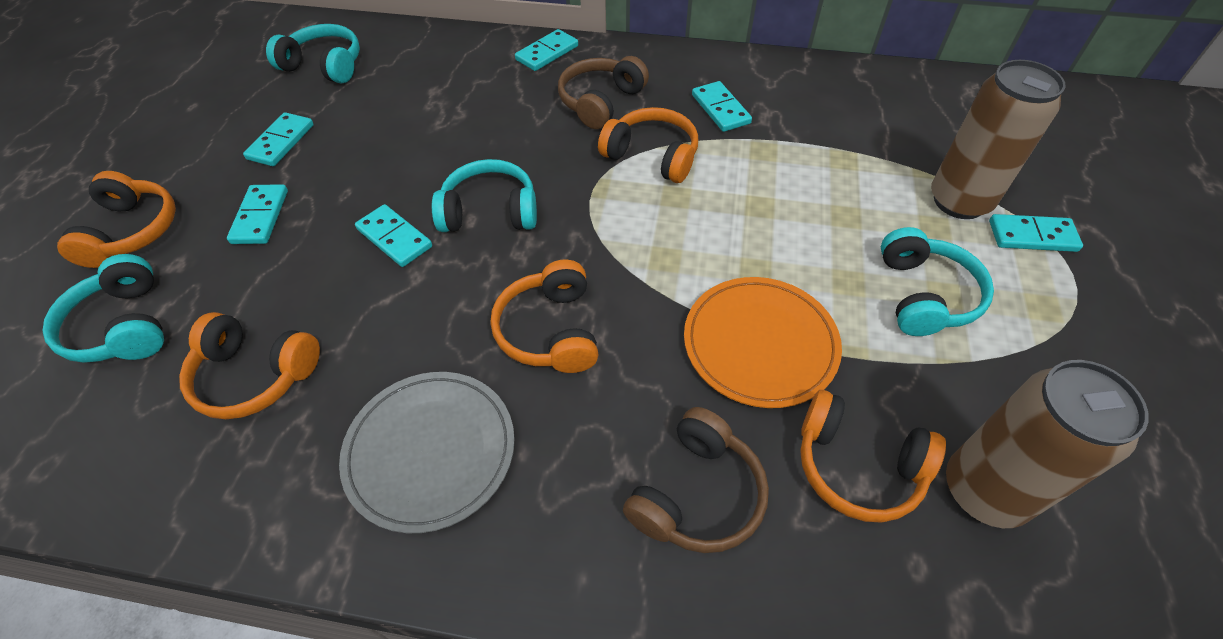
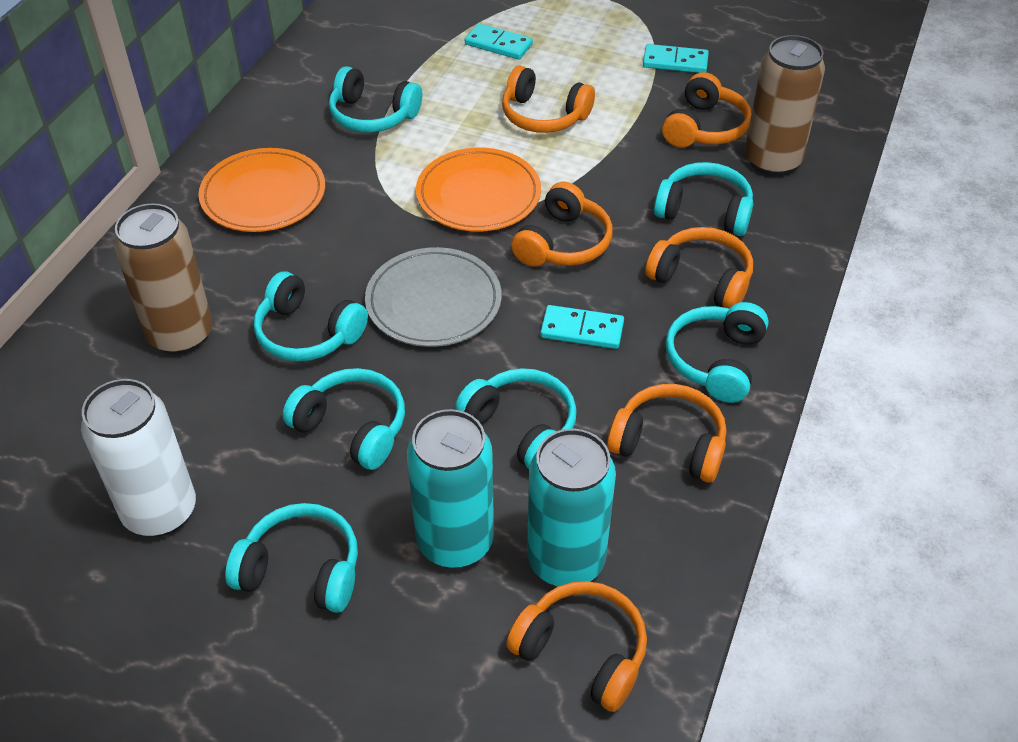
brown headphones: [558,56,649,129] [623,407,769,553] = 2 -> none = 0
orange headphones: [57,171,176,268] [179,312,320,419] [490,259,599,373] [598,107,698,183] [800,390,946,523] = 5 -> [502,65,595,133] [507,581,647,712] [511,182,613,267] [607,384,726,483] [645,227,753,308] [662,72,752,148] = 6
orange plate: [684,277,842,408] = 1 -> [198,148,325,232] [416,148,541,232] = 2
turquoise can: none = 0 -> [407,409,494,568] [527,429,616,586] = 2
turquoise domino: [227,184,288,244] [243,112,314,166] [355,204,432,267] [515,29,578,71] [692,81,752,132] [989,214,1083,252] = 6 -> [465,23,533,60] [540,305,624,349] [643,44,709,73] = 3
turquoise headphones: [43,254,164,362] [266,24,360,83] [432,159,537,232] [881,227,994,336] = 4 -> [225,503,358,613] [254,271,368,362] [283,368,405,470] [329,66,422,132] [455,368,577,469] [654,162,753,236] [665,302,769,403] = 7
white can: none = 0 -> [81,379,196,537] = 1

